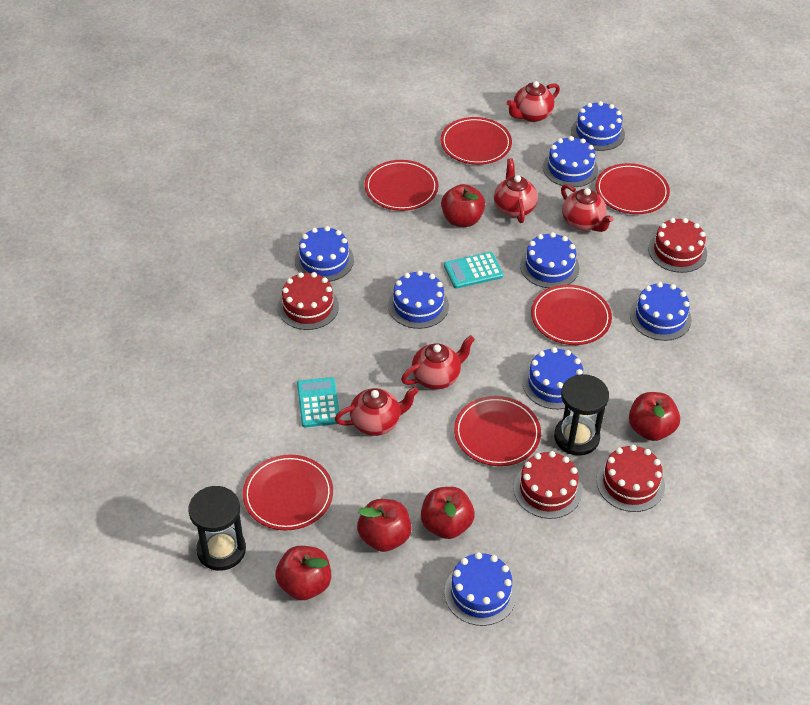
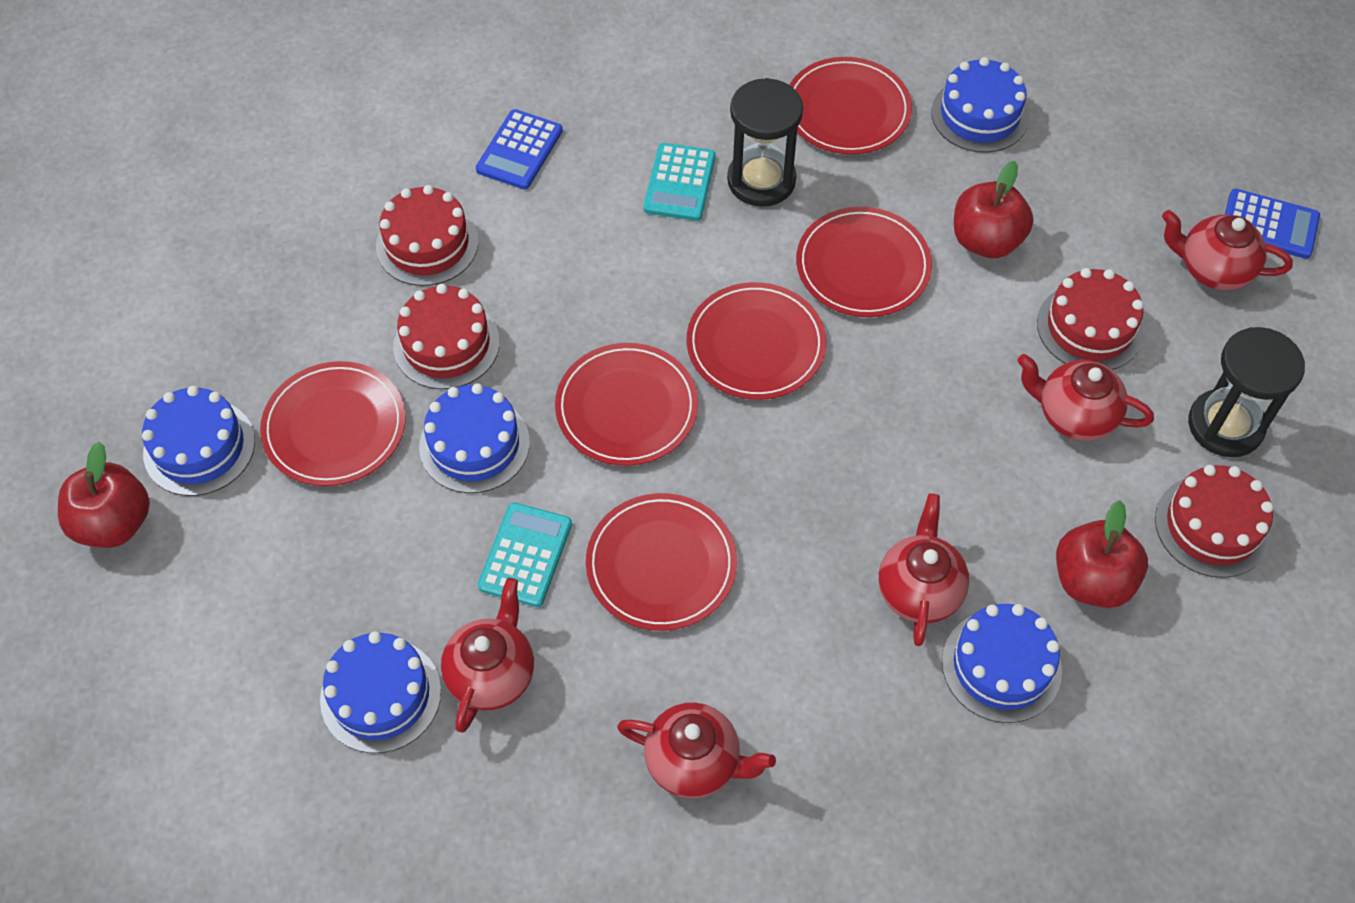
blue cake: [295,226,354,282] [388,270,449,329] [444,552,517,626] [520,232,580,288] [522,347,583,409] [543,136,598,187] [571,101,625,151] [630,282,692,341] = 8 -> [142,386,255,496] [320,631,441,753] [419,383,530,493] [931,57,1029,153] [942,604,1062,723] = 5
blue calculator: none = 0 -> [476,109,563,189] [1225,189,1320,259] = 2
red apple: [275,546,331,600] [357,499,412,552] [421,487,475,539] [441,184,485,227] [629,392,680,441] = 5 -> [58,441,150,548] [954,161,1033,258] [1056,501,1148,608] = 3

